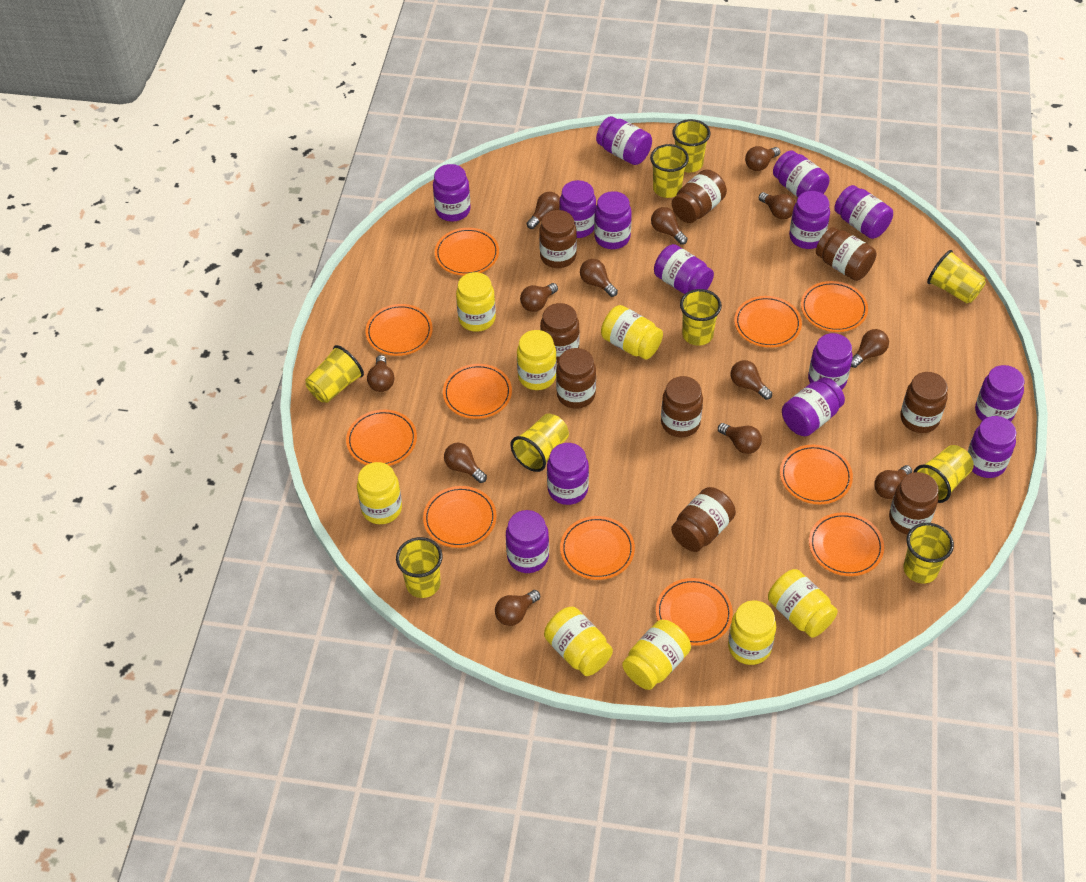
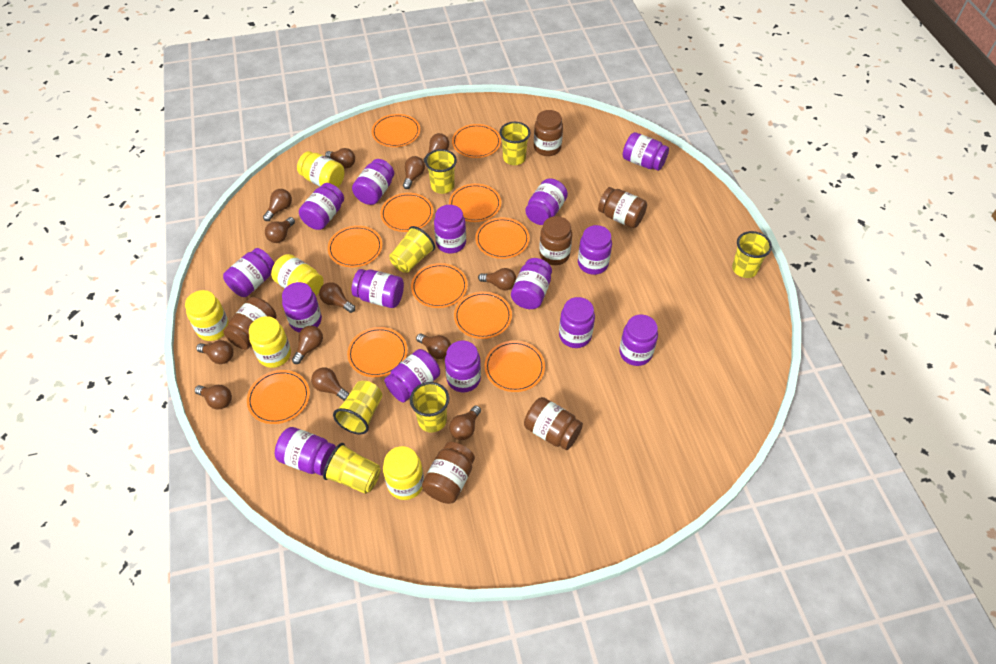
brown jar: [539,210,577,268] [540,303,580,363] [556,348,596,409] [661,376,703,437] [671,487,736,552] [672,169,727,223] [816,227,876,281] [889,472,939,535] [900,372,948,433] = 9 -> [223,297,277,350] [422,442,475,504] [524,397,583,450] [534,110,563,156] [539,216,572,265] [598,187,647,228] = 6
purple jar: [433,164,471,222] [506,510,549,573] [547,443,589,505] [559,180,596,238] [594,191,632,249] [596,116,652,165] [654,244,714,294] [773,150,829,197] [782,377,845,436] [789,191,830,249] [808,333,853,390] [834,185,893,239] [968,416,1016,478] [975,365,1024,422] = 14 -> [223,248,274,297] [275,427,336,476] [282,282,322,333] [299,183,344,230] [352,159,394,205] [352,269,404,308] [384,349,440,403] [434,205,466,253] [445,341,481,393] [511,258,552,309] [525,178,568,225] [559,297,595,348] [578,225,612,275] [619,315,658,366] [623,132,669,171] = 15
yellow cup: [305,345,364,403] [396,537,443,598] [510,414,569,472] [650,144,689,198] [672,119,710,173] [680,289,722,346] [903,523,954,584] [914,445,974,503] [927,250,986,303] = 9 -> [323,443,381,494] [333,381,382,435] [389,226,435,273] [410,382,449,433] [425,149,457,194] [499,122,530,165] [732,231,772,278] = 7
yellow jar: [357,462,402,524] [456,272,496,332] [517,330,557,390] [544,607,613,676] [601,305,663,359] [622,620,691,690] [728,600,776,665] [768,569,838,638] = 8 -> [185,290,229,341] [249,316,291,368] [271,254,324,296] [297,151,345,188] [383,446,424,500] = 5

